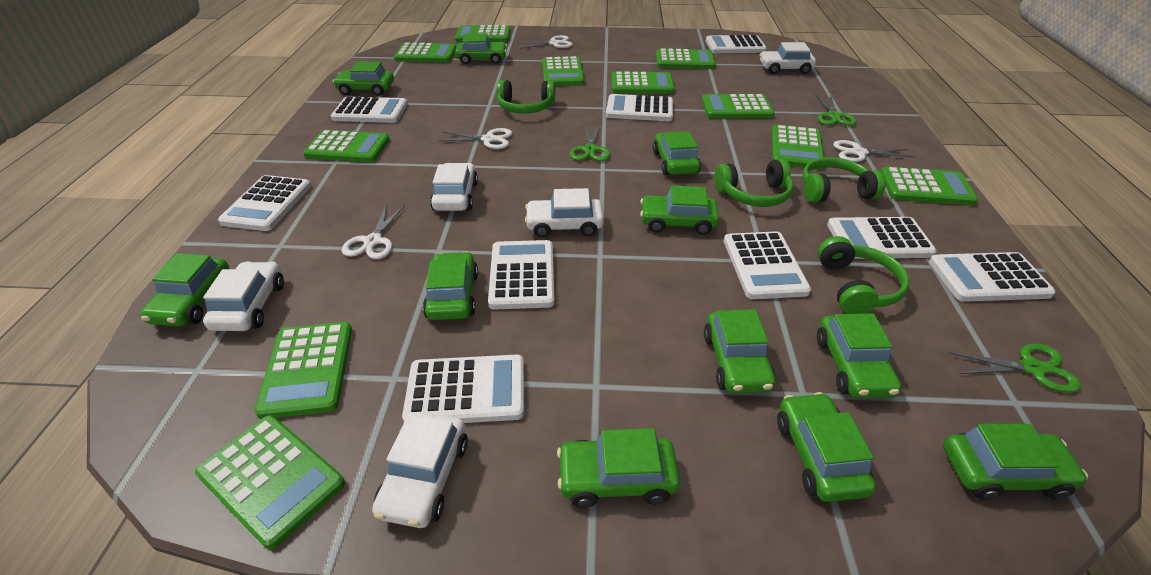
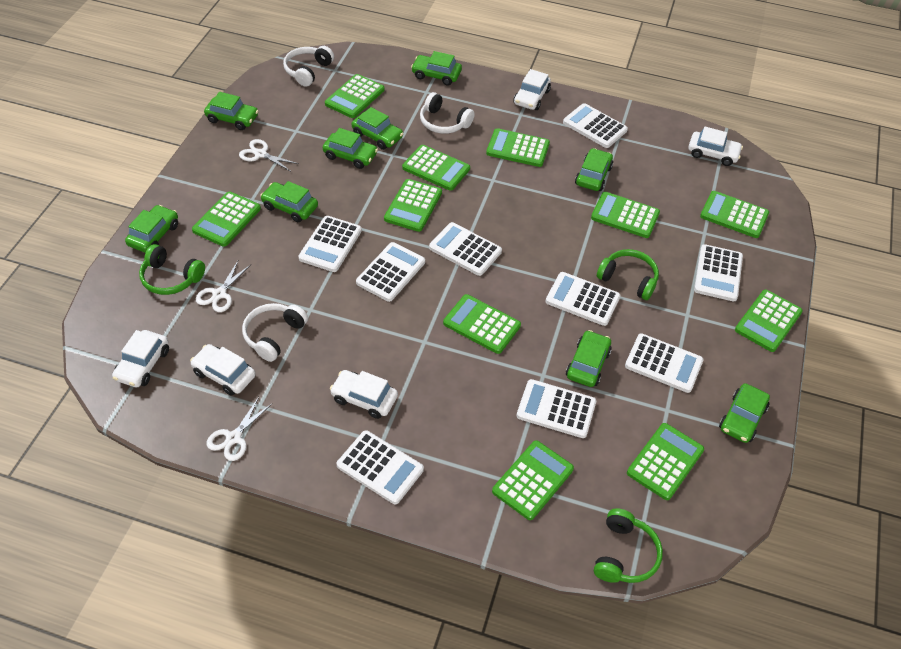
green car: [140,253,229,326] [333,61,394,96] [423,252,478,320] [455,33,507,64] [557,428,680,508] [640,185,719,235] [653,132,701,175] [704,309,776,393] [777,392,876,502] [817,314,901,398] [943,424,1088,500] = 11 -> [125,205,178,253] [204,92,259,130] [260,181,318,222] [323,128,378,169] [352,107,403,150] [411,51,462,86] [566,330,612,387] [575,148,613,191] [719,383,770,443] = 9
green headphones: [497,80,555,114] [715,159,793,207] [802,157,885,203] [818,236,909,314] = 4 -> [139,244,205,295] [594,508,663,583] [597,249,659,300] = 3
green scissors: [570,125,610,161] [815,95,857,126] [949,344,1081,393] = 3 -> none = 0
white headphones: none = 0 -> [242,303,308,362] [283,46,334,87] [420,92,475,134] = 3
white scissors: [342,204,405,259] [438,128,512,149] [516,35,573,49] [833,140,914,162] = 4 -> [196,261,251,312] [207,397,272,461] [239,139,299,171] = 3

